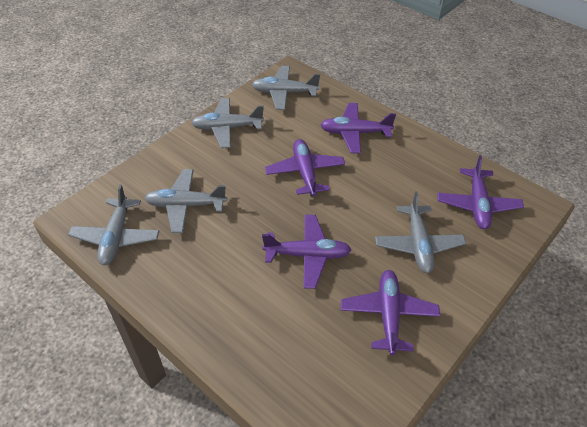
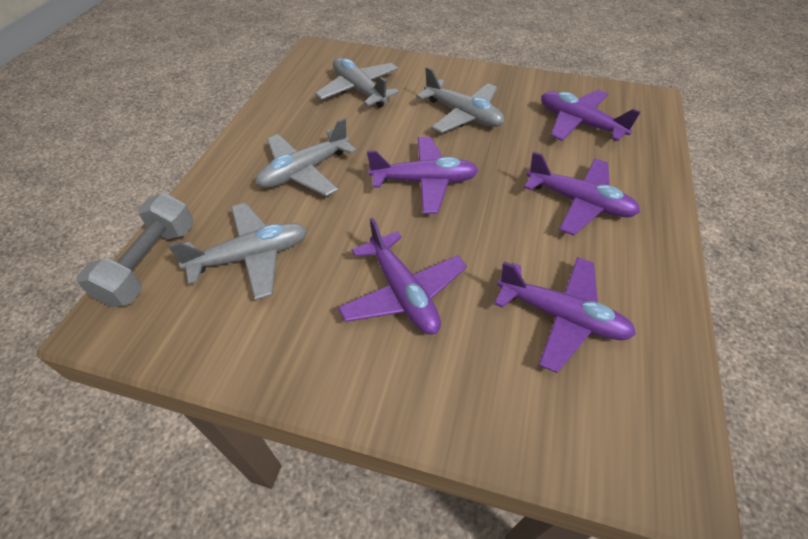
grey dumbbell: none = 0 -> [77,193,194,307] = 1
grey plane: [68,184,159,265] [144,169,227,233] [191,98,264,148] [251,66,320,110] [375,191,466,273] = 5 -> [168,203,307,300] [255,118,357,196] [315,58,399,108] [417,67,504,133] = 4

